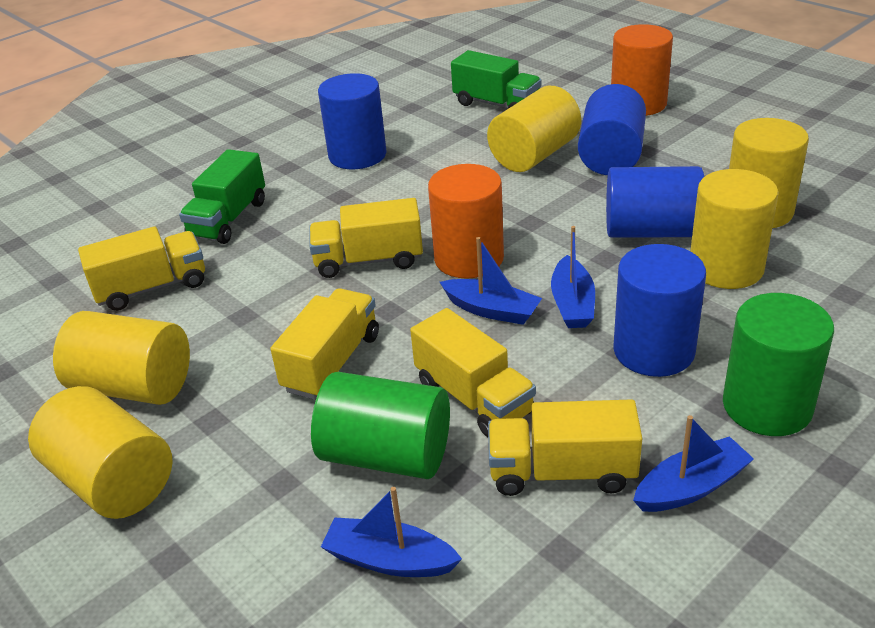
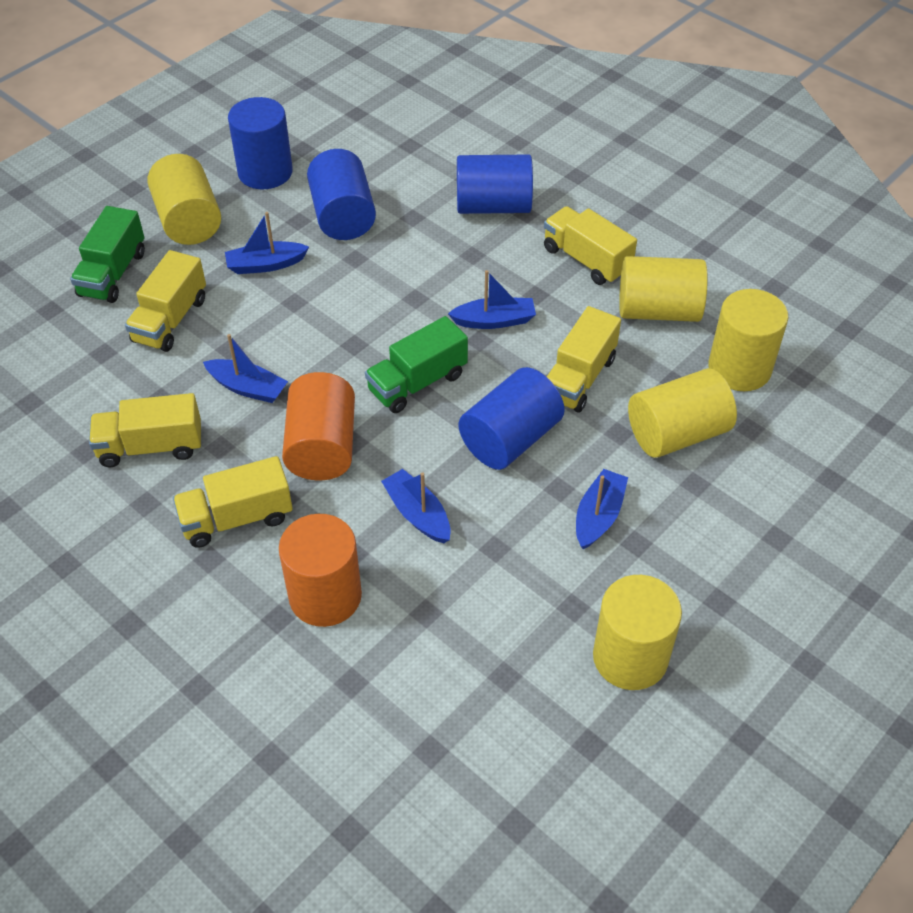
blue boat: [321,487,462,577] [440,237,542,325] [551,226,595,328] [633,415,754,512] = 4 -> [203,334,288,403] [225,212,309,274] [381,469,451,543] [448,270,536,329] [576,469,628,549] = 5
green cylinder: [311,372,450,479] [723,293,834,436] = 2 -> none = 0

